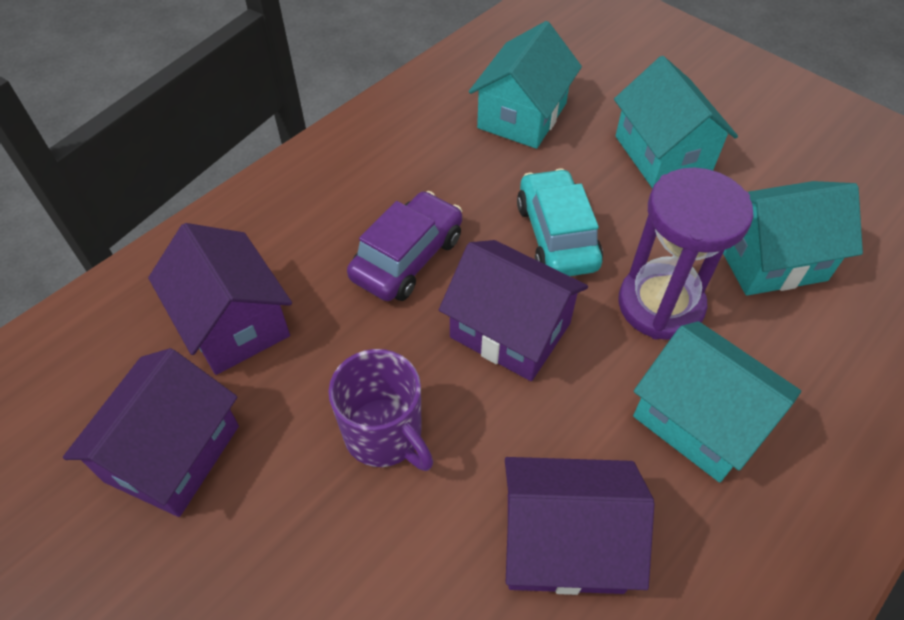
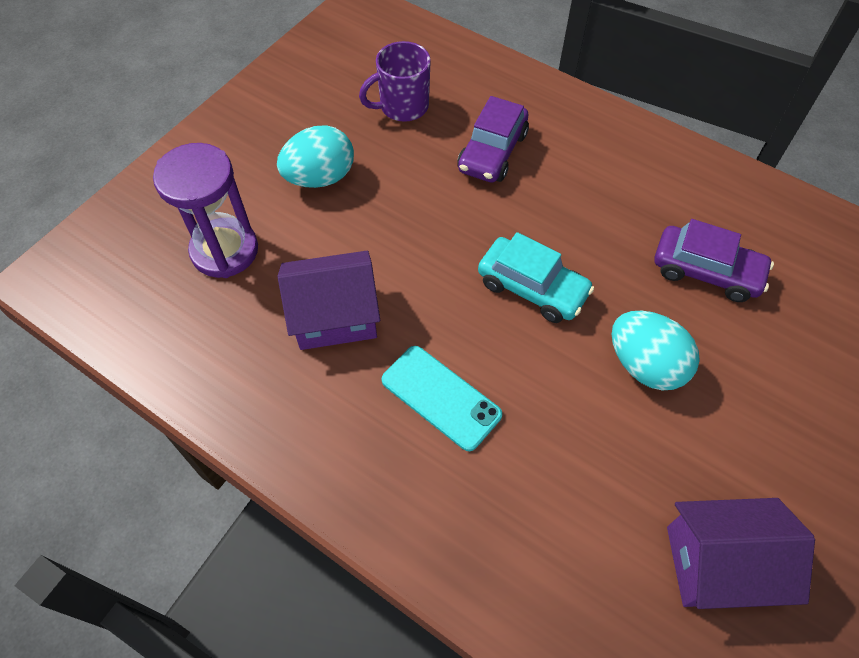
purple car: [347,191,462,301] = 1 -> [457,96,529,183] [654,219,774,302] = 2
purple house: [63,348,239,517] [148,223,292,375] [439,240,588,381] [505,457,655,595] = 4 -> [278,251,380,350] [667,498,815,609] = 2
turquoise egg: none = 0 -> [277,125,354,188] [612,311,700,390] = 2
turquoise house: [469,21,582,149] [614,56,738,188] [633,321,801,482] [723,181,863,296] = 4 -> none = 0
turquoise phone: none = 0 -> [382,346,502,451] = 1

